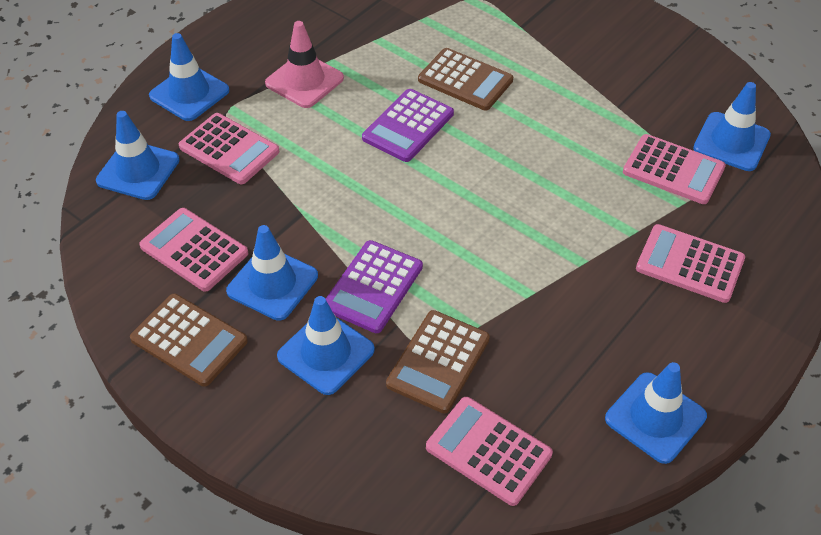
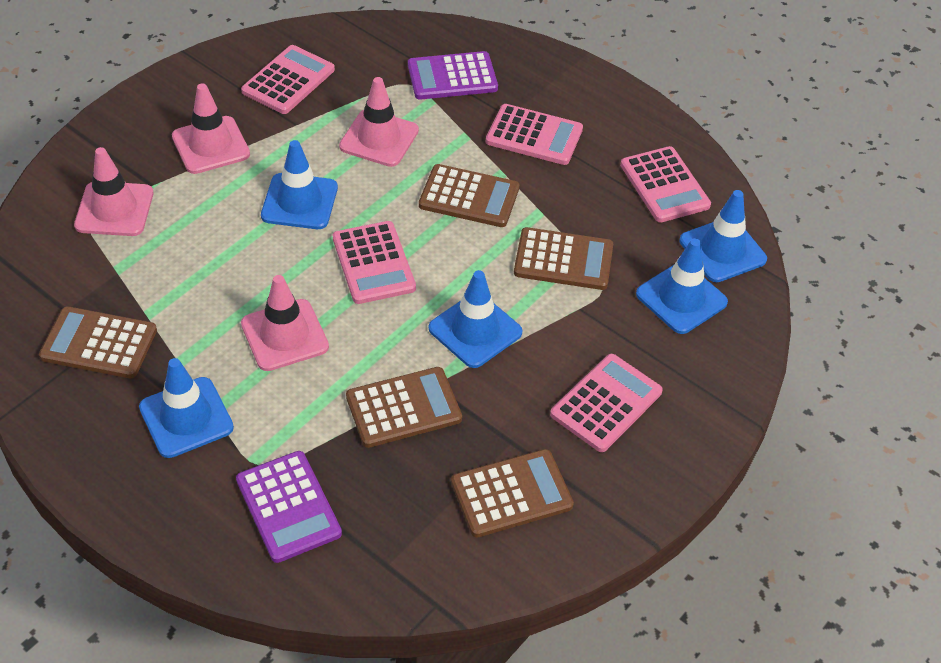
blue traffic cone: [96,111,180,200] [149,33,229,121] [226,225,318,321] [277,296,375,395] [605,362,707,464] [693,82,771,171] = 6 -> [139,358,234,458] [261,140,338,229] [429,270,522,368] [636,238,728,334] [680,190,767,282] = 5
brown calculator: [130,294,248,387] [386,310,490,413] [418,48,513,111] = 3 -> [39,306,157,378] [346,367,462,448] [419,164,520,227] [451,449,574,537] [514,227,613,290] = 5
pink traffic cone: [265,21,344,108] = 1 -> [74,147,153,236] [172,83,250,174] [241,275,329,371] [339,77,419,167] = 4

